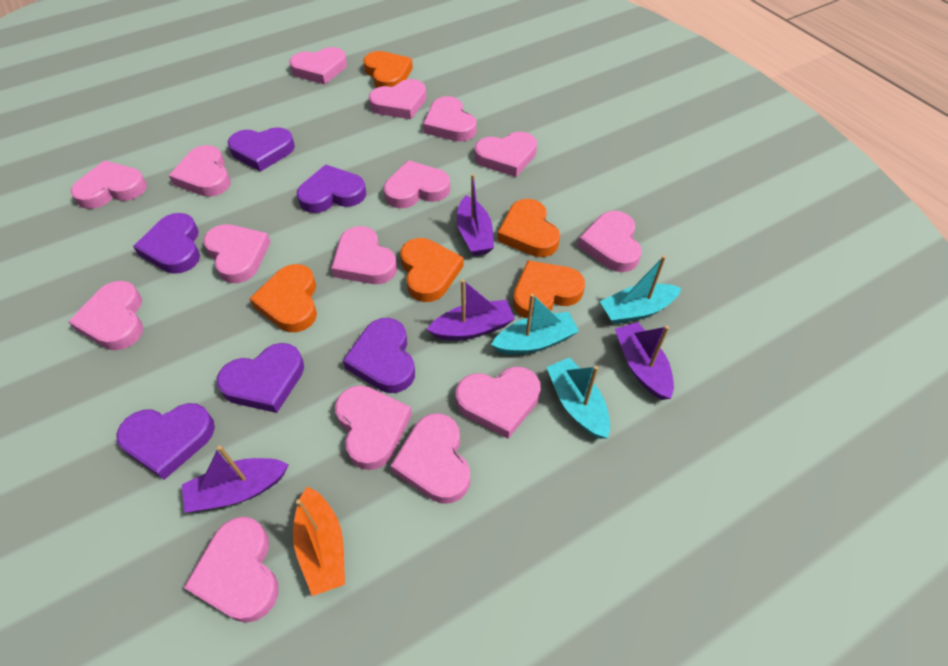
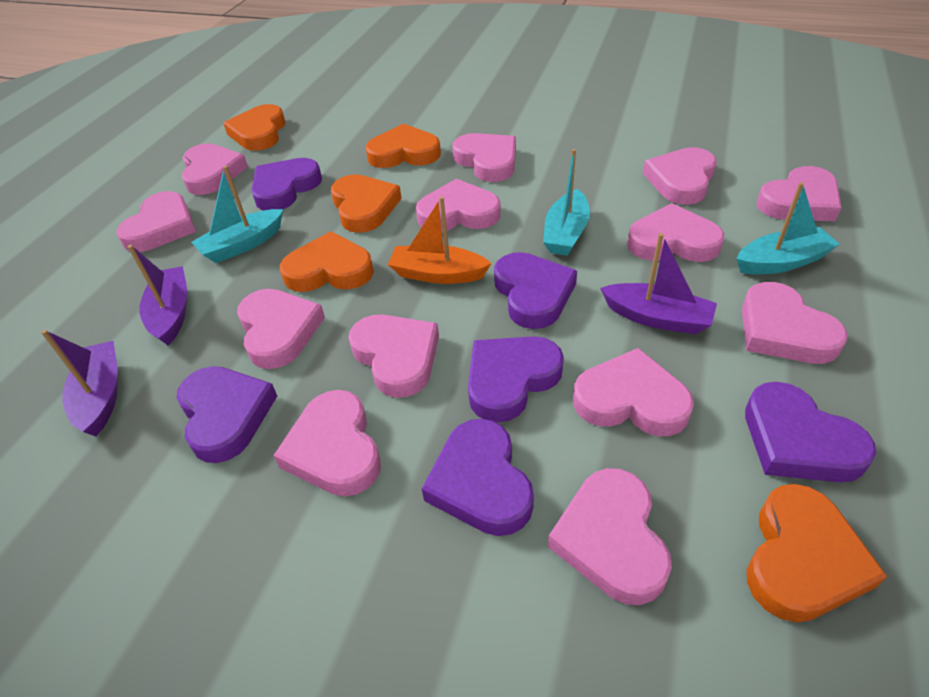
pink heart: [68,281,143,350] [71,161,147,209] [169,145,231,197] [184,517,279,623] [203,224,271,283] [289,47,347,84] [331,226,397,284] [335,385,412,470] [369,79,427,119] [384,160,450,208] [390,413,470,504] [423,96,477,141] [456,367,541,439] [475,132,537,177] [578,211,642,272] = 15 -> [117,191,196,252] [182,143,248,195] [237,289,325,369] [273,390,381,496] [348,314,439,398] [416,179,501,231] [452,133,516,182] [548,468,672,605] [573,348,694,436] [627,203,724,262] [643,147,716,205] [742,282,848,364] [756,166,841,221] = 13
purple boat: [182,446,289,513] [427,279,515,340] [457,174,494,256] [615,322,674,400] = 4 -> [41,330,118,436] [128,245,187,345] [600,233,717,334] = 3

